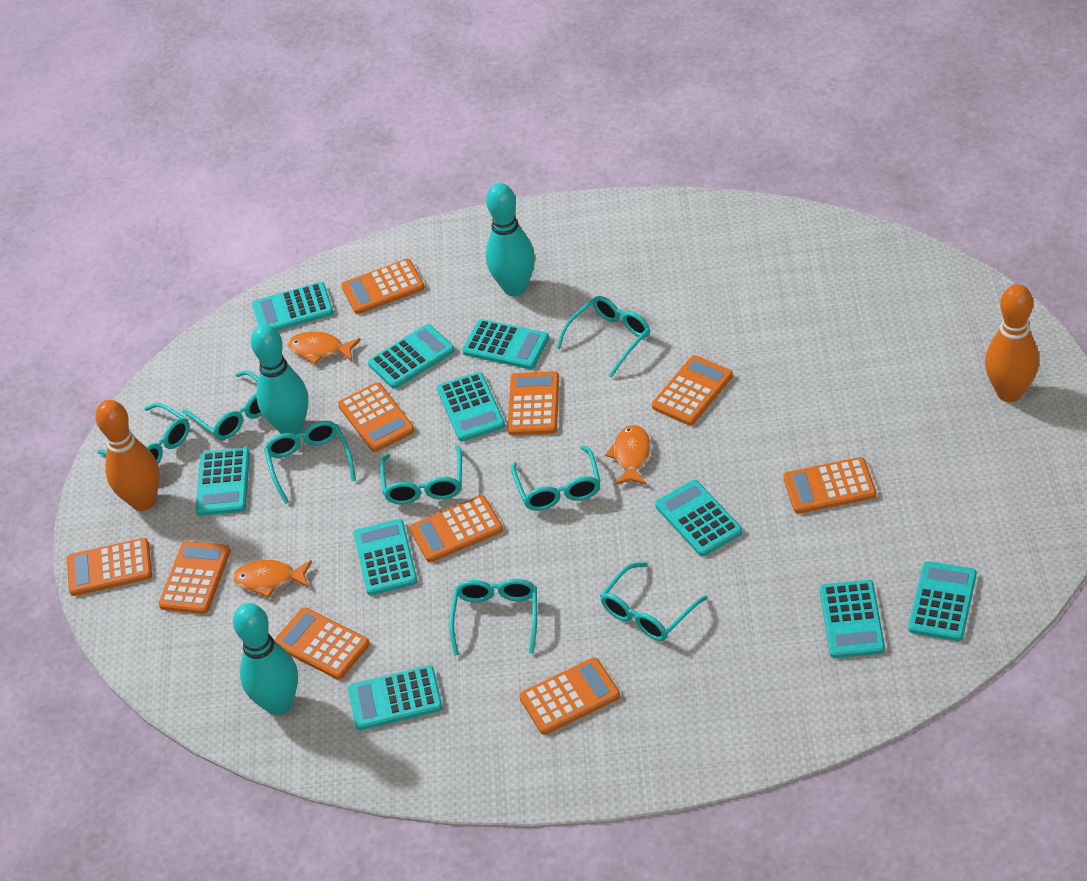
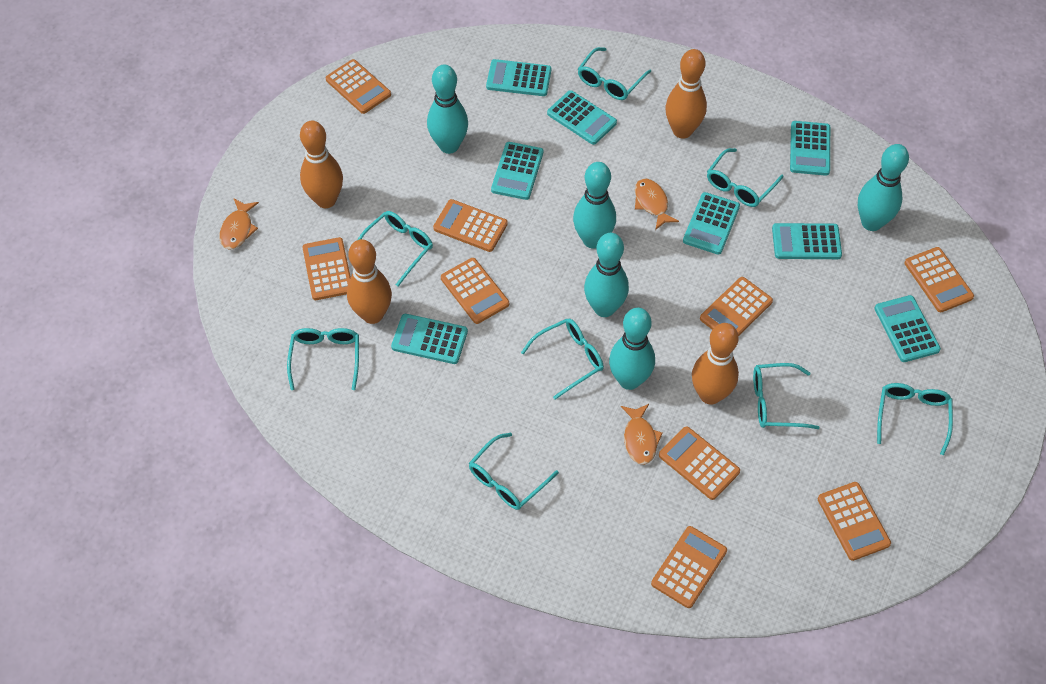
orange bowling pin: [95,400,160,511] [985,284,1039,402] = 2 -> [300,121,343,208] [347,239,392,324] [665,49,707,139] [692,323,739,405] = 4
orange calculator: [67,538,152,596] [159,541,231,614] [274,607,370,680] [338,382,415,452] [341,259,425,314] [409,495,503,562] [507,371,559,435] [519,657,620,735] [652,355,733,426] [783,457,876,514] = 10 -> [302,237,351,300] [326,59,391,114] [433,199,508,252] [441,258,509,324] [651,526,727,608] [659,426,740,500] [700,277,773,336] [818,482,891,561] [904,247,974,312] = 9
turquoise bowling pin: [233,603,298,716] [251,325,309,435] [486,183,535,296] = 3 -> [427,64,468,154] [573,162,616,248] [584,233,629,317] [609,308,655,390] [858,144,909,231] = 5
turquoise calculator: [196,447,250,516] [252,282,333,331] [348,665,443,731] [354,519,418,596] [368,324,455,389] [437,372,505,442] [462,319,549,369] [655,480,742,556] [820,580,885,658] [908,561,977,641] = 10 -> [391,314,468,364] [486,59,551,96] [491,142,543,200] [547,90,617,145] [683,192,740,255] [772,223,842,259] [790,121,830,176] [874,295,941,362] = 8

